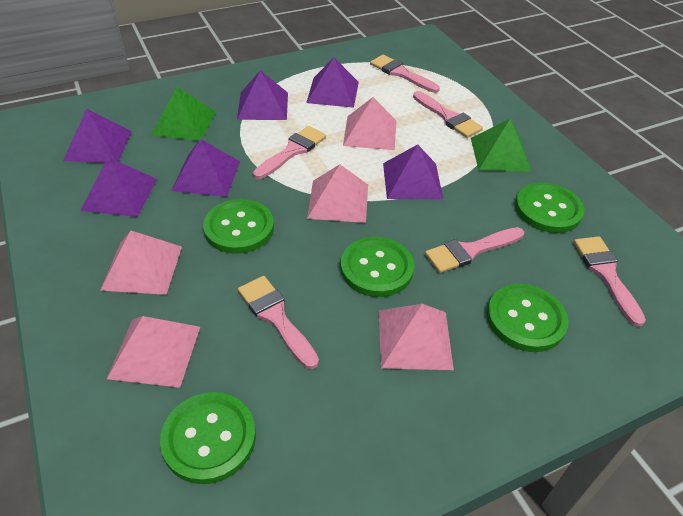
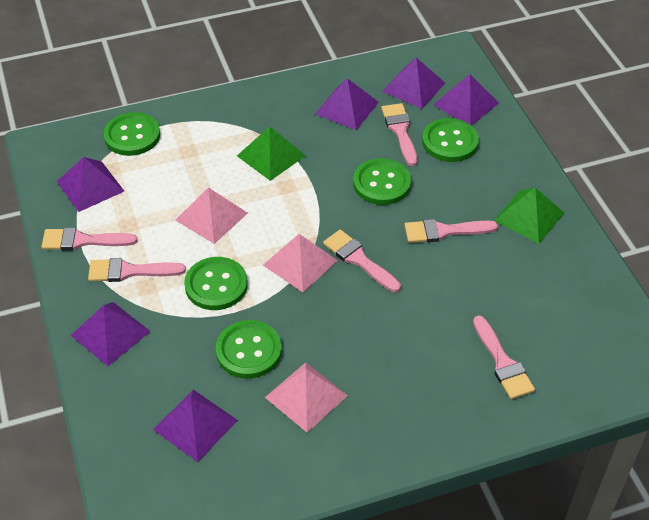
pink pyramid: [100,231,182,295] [107,316,200,388] [307,164,368,223] [343,97,396,150] [379,304,454,370] = 5 -> [175,187,248,244] [263,234,338,292] [265,362,348,432] = 3

